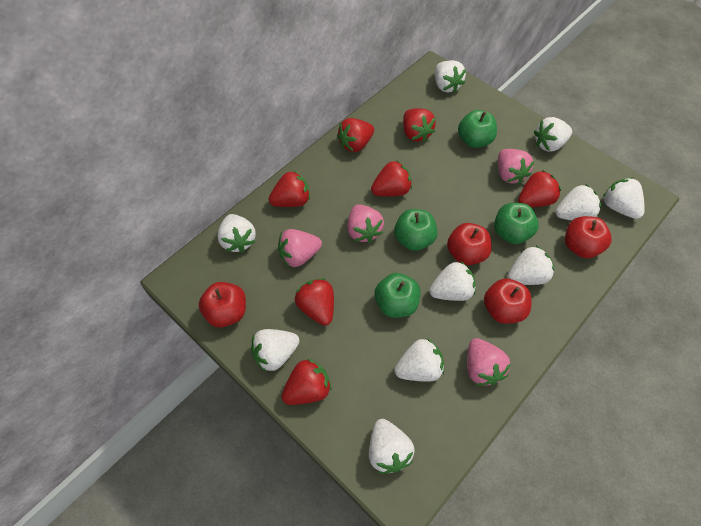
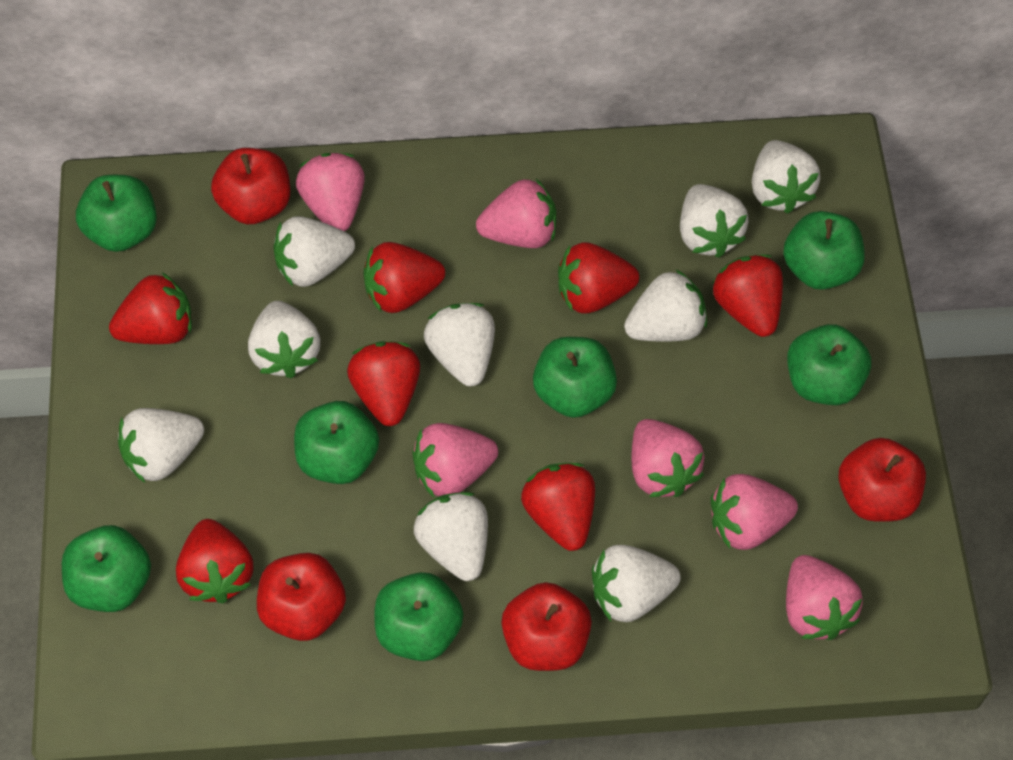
green apple: [374,273,420,318] [394,209,438,251] [458,110,497,148] [494,203,539,244] = 4 -> [62,525,151,612] [76,175,157,252] [294,401,379,484] [375,572,464,661] [533,337,617,418] [783,211,865,290] [787,324,871,405] = 7
pink strawberry: [278,229,322,267] [347,204,384,243] [467,338,511,386] [498,149,534,184] = 4 -> [296,153,365,231] [412,423,498,498] [476,179,556,248] [632,419,704,497] [711,474,798,550] [786,555,863,640] = 6
white strawberry: [217,214,256,253] [251,329,299,372] [369,419,415,474] [394,338,444,382] [429,261,476,301] [435,60,466,93] [507,246,554,285] [534,117,572,152] [555,185,601,220] [603,177,645,219] = 10 -> [118,408,204,483] [248,301,320,379] [273,216,355,287] [414,492,488,581] [424,303,495,386] [592,545,681,622] [624,269,707,342] [680,184,748,258] [752,140,820,214] = 9

